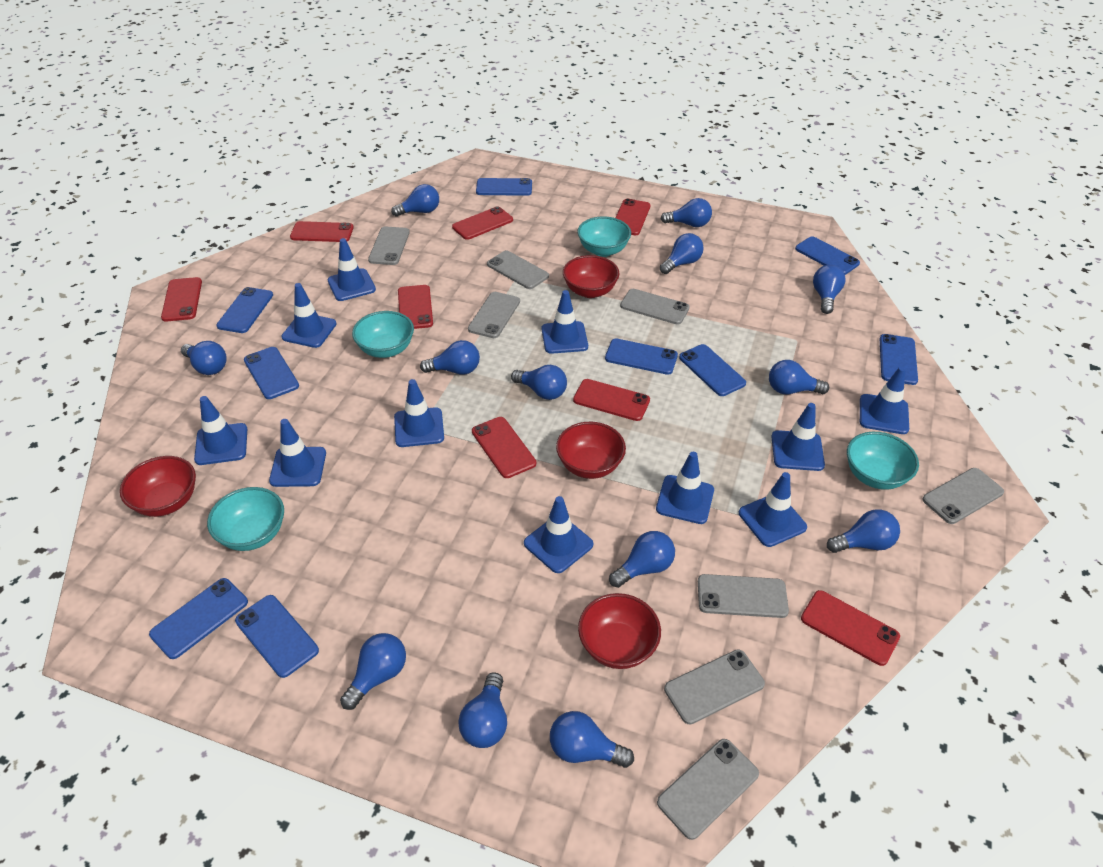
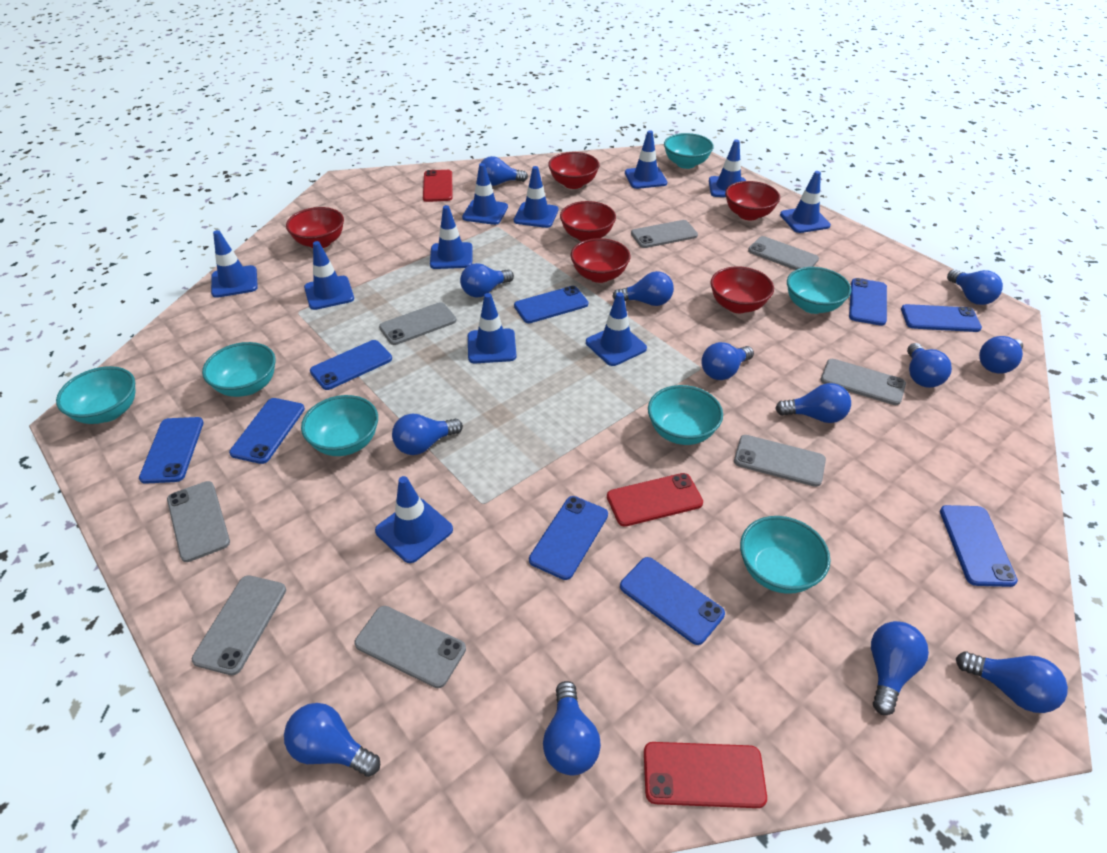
red bowl: [120,456,196,517] [556,422,626,479] [563,255,620,298] [578,593,661,669] = 4 -> [286,207,344,248] [548,152,600,189] [560,201,616,241] [571,238,630,283] [710,266,774,313] [725,181,780,220] = 6
red phone: [161,277,202,322] [290,221,354,242] [398,285,433,329] [452,206,513,240] [472,417,536,478] [573,379,650,421] [615,198,651,235] [801,590,900,666] = 8 -> [423,170,452,202] [607,473,703,527] [644,742,767,808] = 3
turquoise bowl: [207,487,284,551] [352,311,414,358] [577,216,631,257] [847,432,919,490] = 4 -> [56,366,135,424] [202,342,276,397] [301,395,378,456] [648,385,723,445] [664,133,714,169] [740,516,831,594] [787,267,851,314] = 7

